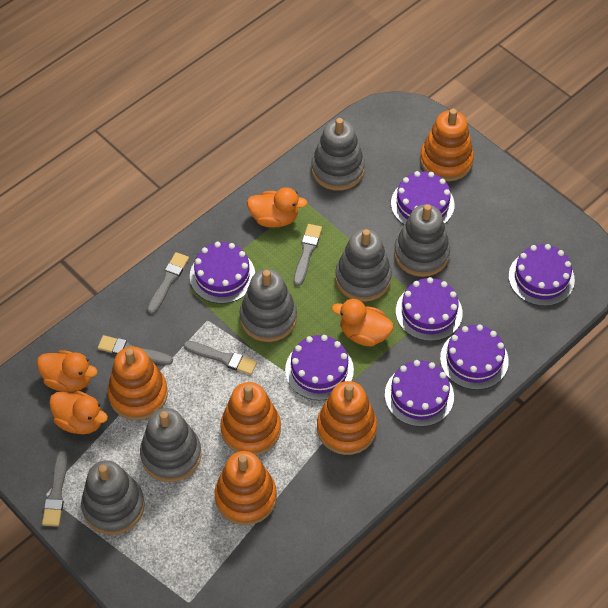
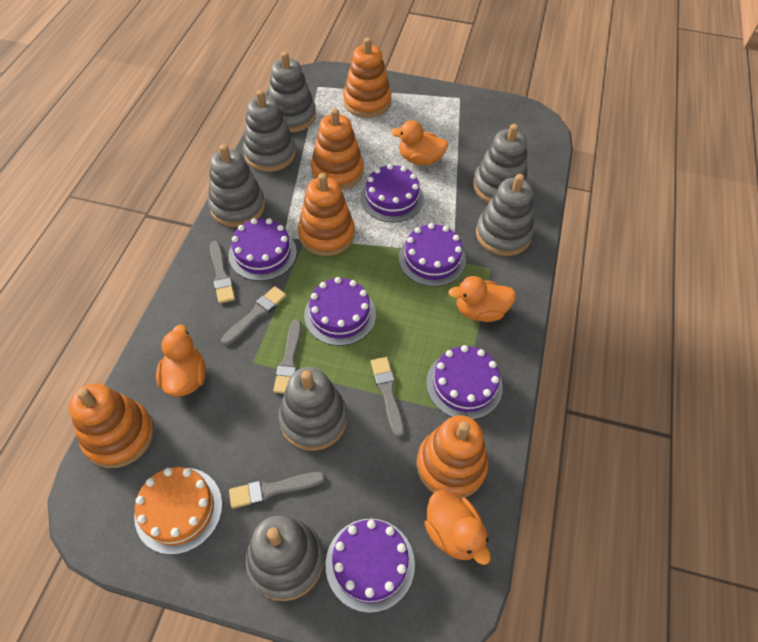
grey stacking toy: [81,460,145,535] [140,408,202,482] [240,269,297,342] [311,118,365,191] [335,229,392,302] [394,204,450,277] = 6 -> [208,144,265,227] [243,90,296,172] [245,516,324,601] [268,52,316,133] [279,367,347,451] [473,124,528,203] [476,174,534,256] = 7
orange cake: none = 0 -> [134,467,222,555] = 1
purple cake: [190,242,255,304] [285,335,354,401] [385,360,454,427] [391,171,454,225] [396,277,463,341] [440,324,509,390] [509,244,575,306] = 7 -> [229,218,297,281] [304,277,376,346] [326,518,415,613] [361,164,424,222] [399,223,466,287] [426,345,503,420] = 6

